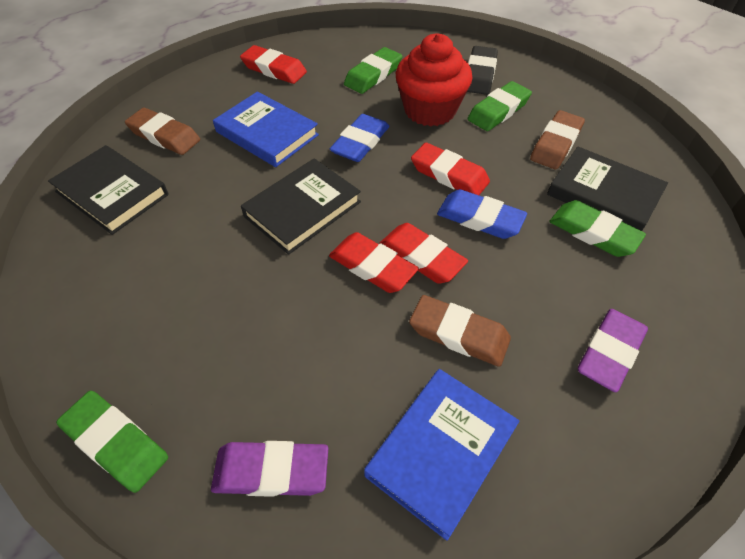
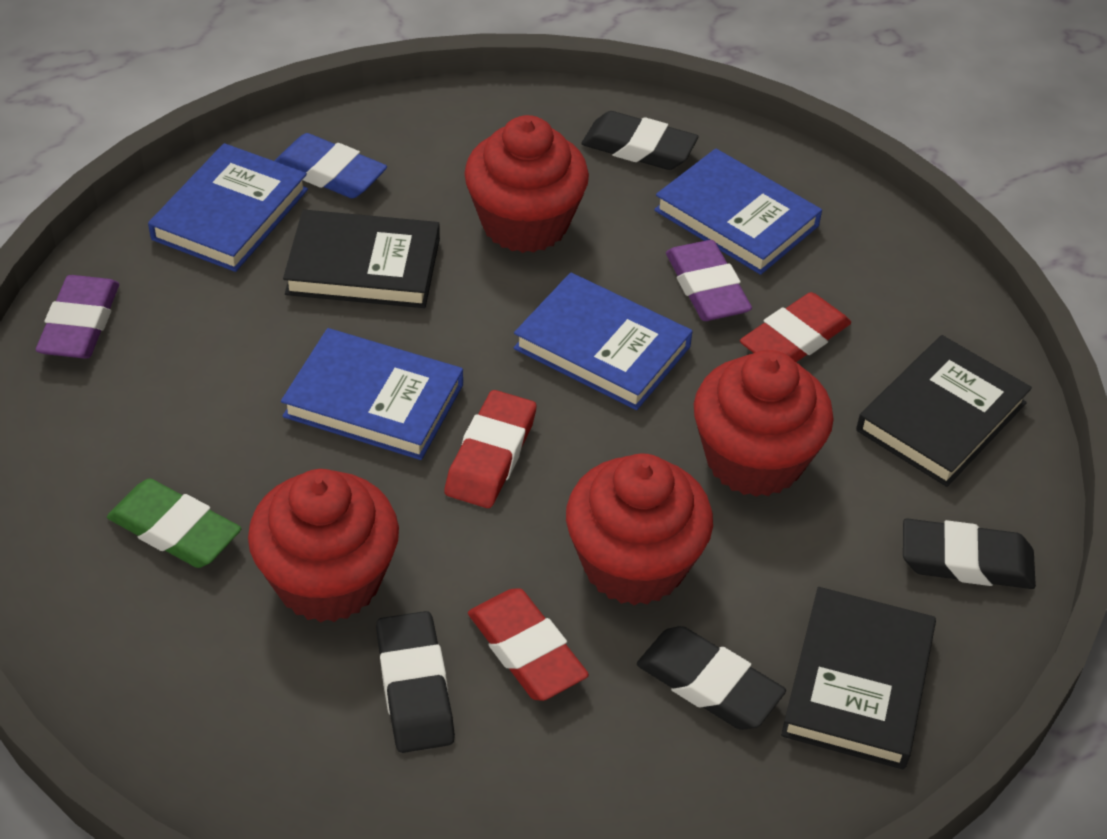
black eraser: [467,46,498,95] = 1 -> [376,611,455,753] [581,111,699,170] [637,626,786,730] [903,518,1036,589] = 4
blue book: [213,92,319,167] [364,369,519,541] = 2 -> [148,143,308,272] [281,328,463,460] [514,273,693,410] [654,149,822,275] = 4
blue eraser: [329,114,389,162] [437,189,527,239] = 2 -> [274,133,387,198] = 1
brown eraser: [125,108,200,155] [409,295,511,367] [530,110,585,169] = 3 -> none = 0
green eraser: [56,391,168,493] [344,47,402,94] [467,81,532,131] [549,200,646,257] = 4 -> [107,479,241,568] = 1
red cupcake: [396,34,472,126] = 1 -> [248,469,399,623] [464,115,589,253] [566,454,713,606] [694,350,834,497] = 4
red eraser: [240,45,307,84] [329,232,419,293] [379,223,468,284] [411,143,490,195] = 4 -> [444,390,537,508] [468,588,589,701] [740,292,851,362] = 3

